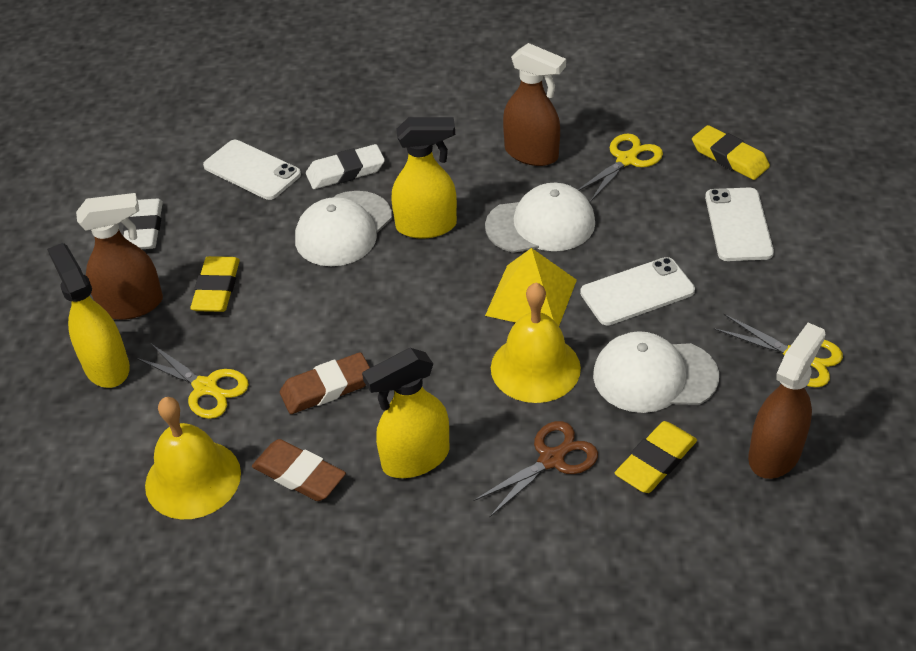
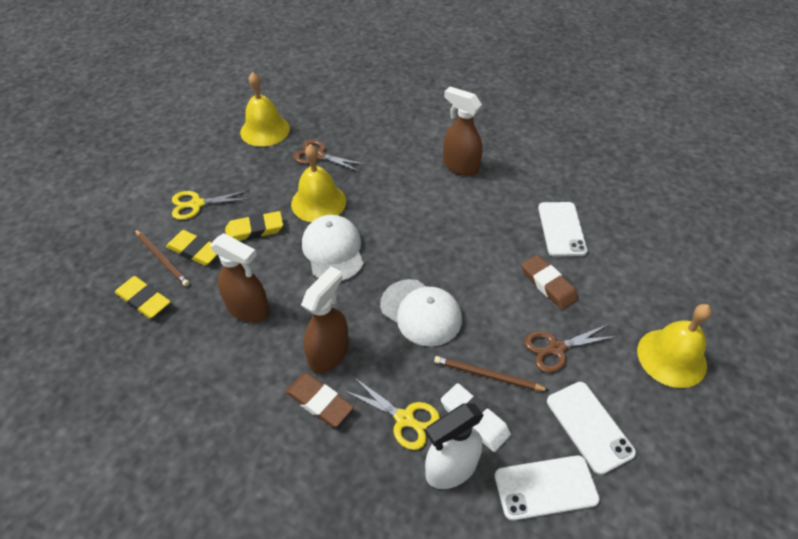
brown pencil: none = 0 -> [135,229,190,286] [434,356,549,391] = 2
brown scissors: [474,421,598,517] = 1 -> [293,140,366,172] [524,324,618,373] = 2
white cap: [295,191,392,266] [485,183,595,253] [593,331,719,413] = 3 -> [302,215,364,282] [380,279,462,347] = 2
white eraser: [123,199,163,249] [306,144,385,189] = 2 -> [441,383,511,452] = 1
white spray bottle: none = 0 -> [425,403,484,489] = 1
yellow bell: [145,397,241,519] [491,283,581,403] = 2 -> [240,72,290,147] [291,144,346,222] [637,304,712,388] = 3
yellow pyramid: [485,248,577,326] = 1 -> none = 0
yellow scissors: [136,343,249,419] [578,133,663,202] [714,314,843,387] = 3 -> [172,190,250,220] [343,377,440,450] = 2
yellow spray bottle: [47,243,130,388] [362,348,449,478] [391,117,457,239] = 3 -> none = 0

